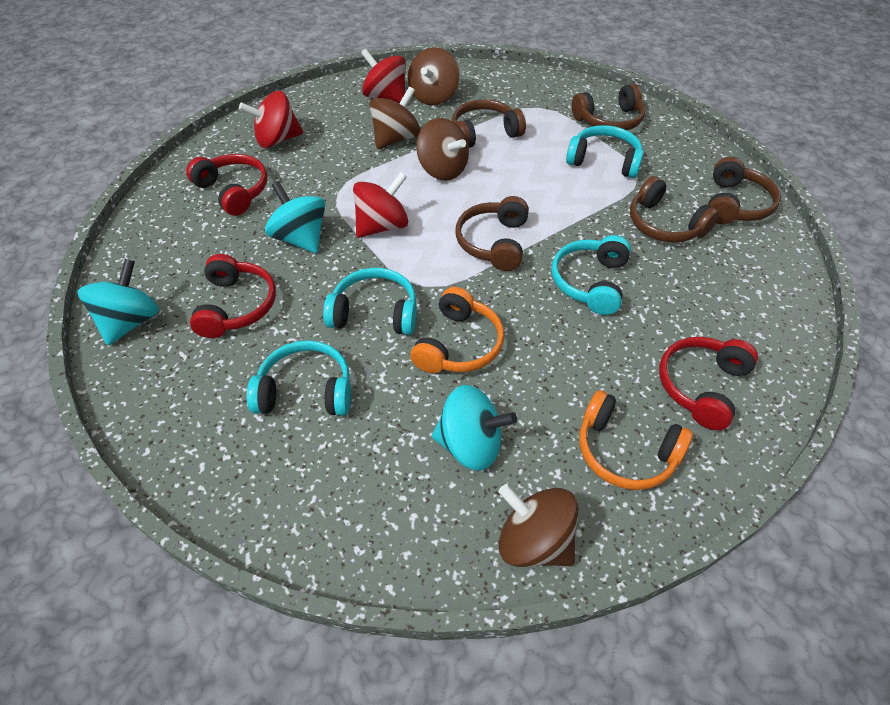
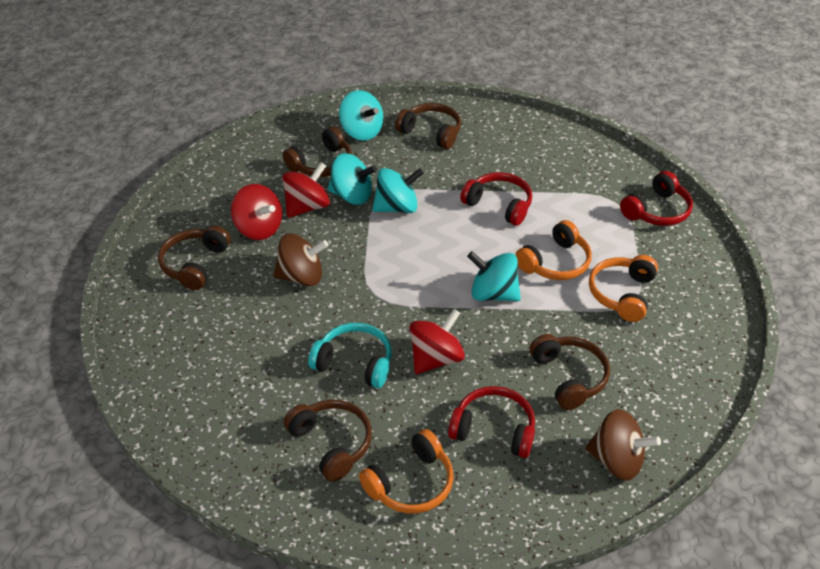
brown spinning top: [369,86,420,149] [408,47,459,105] [416,118,469,181] [498,484,578,567] = 4 -> [274,233,329,286] [586,409,661,481] = 2
orange headphones: [410,287,504,373] [579,390,693,490] = 2 -> [359,429,454,514] [515,220,592,280] [589,255,658,322] = 3
turquoise headphones: [246,340,351,416] [323,268,417,335] [551,235,631,315] [566,125,644,178] = 4 -> [308,323,392,388] = 1
turquoise spinning top: [78,259,159,345] [265,181,325,253] [432,385,517,471] = 3 -> [328,153,377,205] [339,90,383,141] [372,168,423,213] [467,251,521,301] = 4

